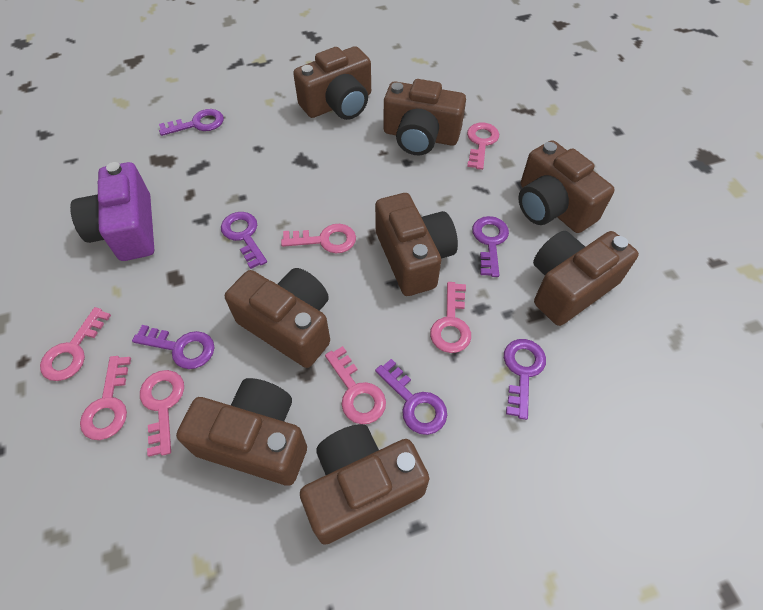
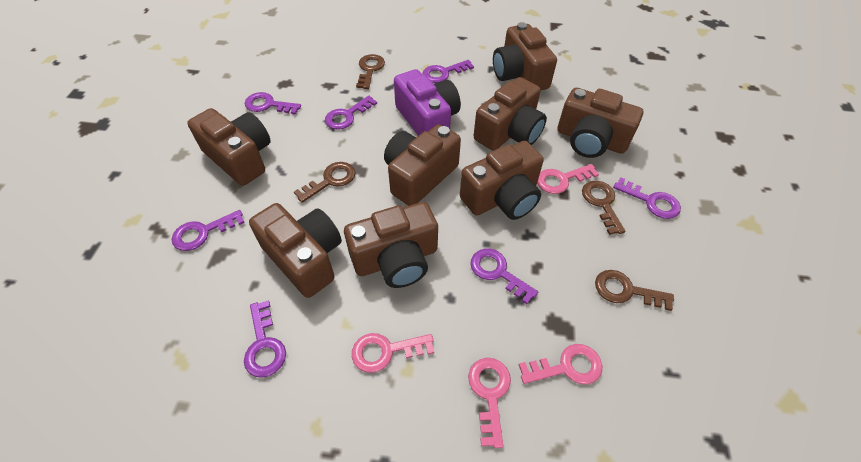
brown key: none = 0 -> [294,162,355,203] [356,54,385,89] [582,181,626,235] [595,270,674,311] = 4
pink key: [40,307,111,381] [80,356,131,440] [140,370,184,457] [281,224,356,253] [325,346,386,424] [430,282,471,353] [467,123,499,170] = 7 -> [352,333,434,373] [468,358,511,448] [519,344,603,385] [537,164,599,194] = 4
purple key: [132,325,215,369] [159,109,224,136] [221,212,267,269] [375,359,447,435] [472,216,509,277] [504,339,546,420] = 6 -> [172,210,245,251] [244,300,286,378] [245,92,301,115] [325,96,377,130] [423,60,474,83] [470,248,538,304] [613,177,681,219] = 7

